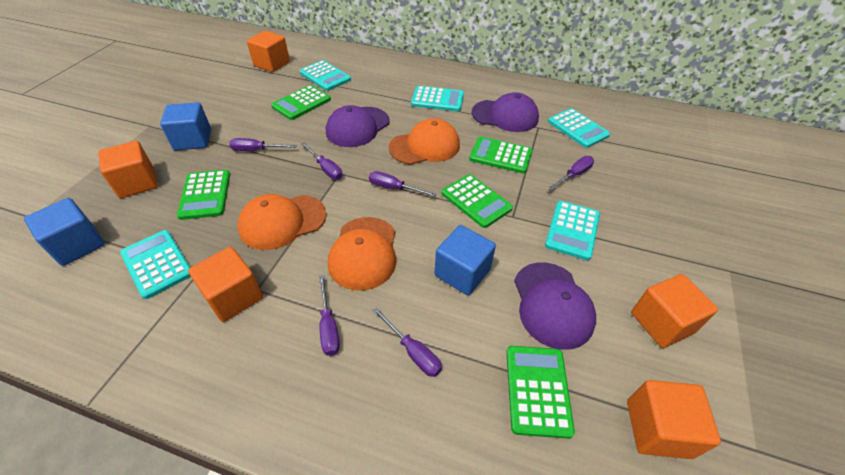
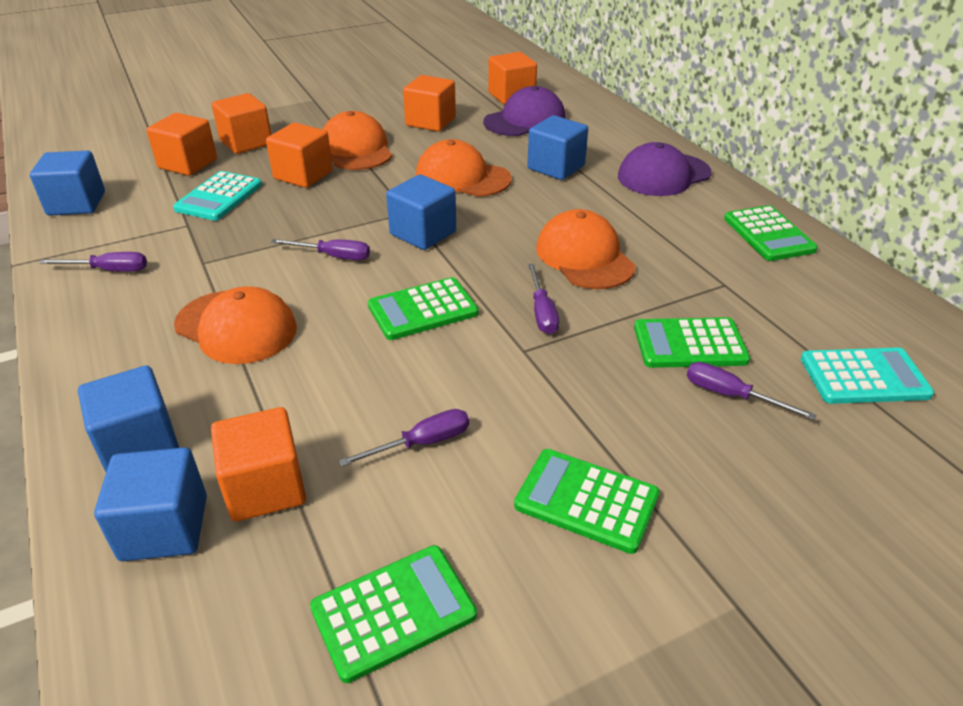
blue cube: [24,198,105,266] [160,102,211,151] [434,225,496,295] = 3 -> [30,151,105,216] [78,365,179,472] [94,447,207,561] [386,175,456,250] [527,115,588,180] = 5
orange cap: [238,194,326,250] [328,217,396,291] [389,118,460,165] = 3 -> [174,286,297,364] [323,111,392,170] [416,139,512,197] [536,209,636,289] = 4
orange cube: [98,141,158,198] [188,247,263,322] [247,31,290,72] [627,380,721,459] [631,274,718,348] = 5 -> [146,113,217,176] [211,407,306,522] [212,93,271,154] [266,123,333,188] [403,75,456,132] [488,52,537,105] = 6
purple cap: [326,105,390,147] [472,92,539,132] [514,262,596,350] = 3 -> [483,86,565,136] [618,142,712,196] = 2
purple screwdriver: [229,138,297,151] [301,143,343,180] [319,275,340,356] [369,171,436,197] [372,307,442,377] [548,156,594,191] = 6 -> [39,252,147,272] [271,239,370,260] [338,409,469,467] [528,264,559,334] [687,362,816,420] = 5
turquoise calculator: [120,230,191,299] [299,60,351,91] [411,86,464,111] [545,201,600,260] [548,108,610,148] = 5 -> [173,171,262,221] [801,347,934,404] = 2

